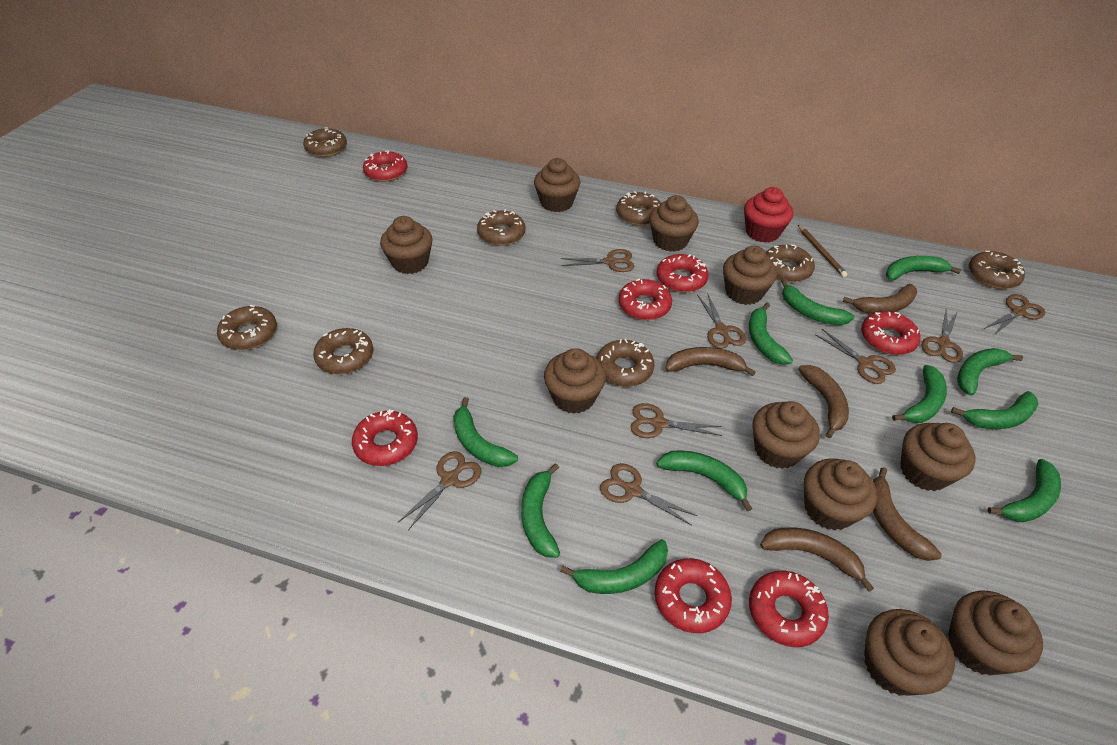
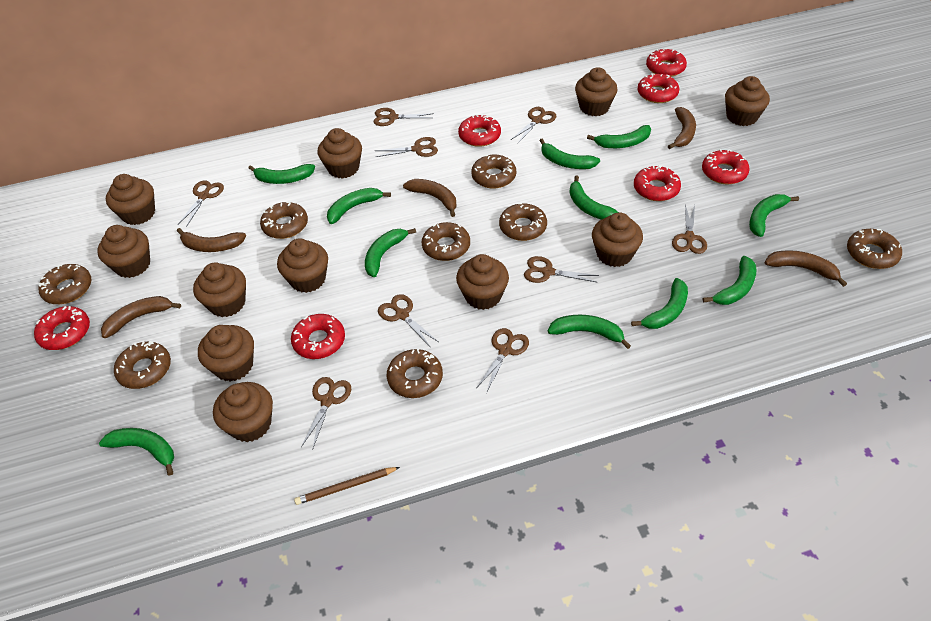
brown cupcake: [380,216,432,274] [534,158,580,212] [544,348,606,414] [649,195,699,252] [723,246,777,305] [753,401,820,469] [804,459,877,530] [864,609,955,696] [900,423,976,491] [948,590,1043,675] = 10 -> [97,225,150,278] [106,174,155,225] [193,263,246,317] [198,325,254,382] [213,382,273,442] [277,238,328,293] [318,128,362,179] [456,254,509,310] [575,67,618,116] [592,212,643,267] [725,76,770,126] = 11
brown scissors: [398,451,481,530] [561,249,634,272] [600,463,698,526] [630,403,722,438] [697,293,746,349] [815,329,896,384] [921,310,963,363] [984,294,1045,335] = 8 -> [178,180,224,227] [301,377,351,450] [374,108,434,126] [375,137,438,157] [378,294,439,346] [477,328,529,393] [511,107,556,143] [524,256,599,283] [672,205,707,254] = 9
red cupcake: [744,187,793,243] = 1 -> none = 0

